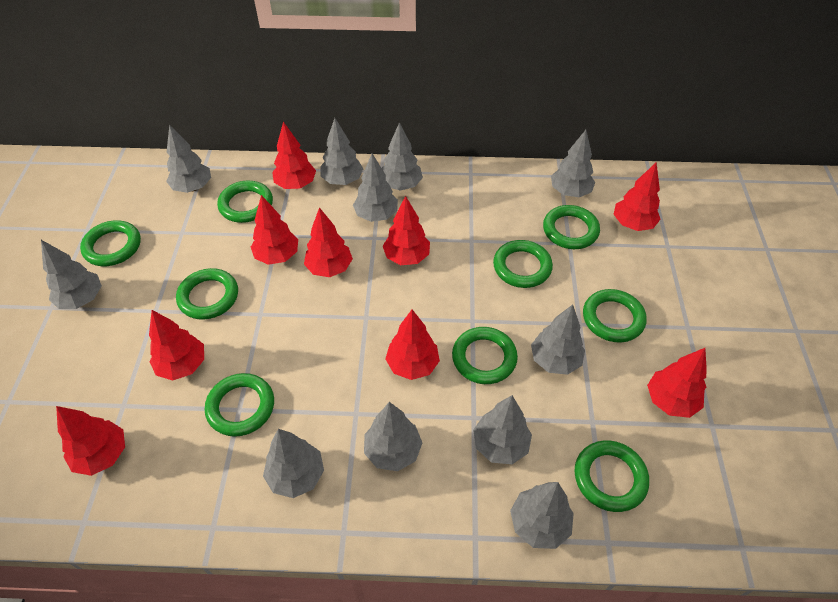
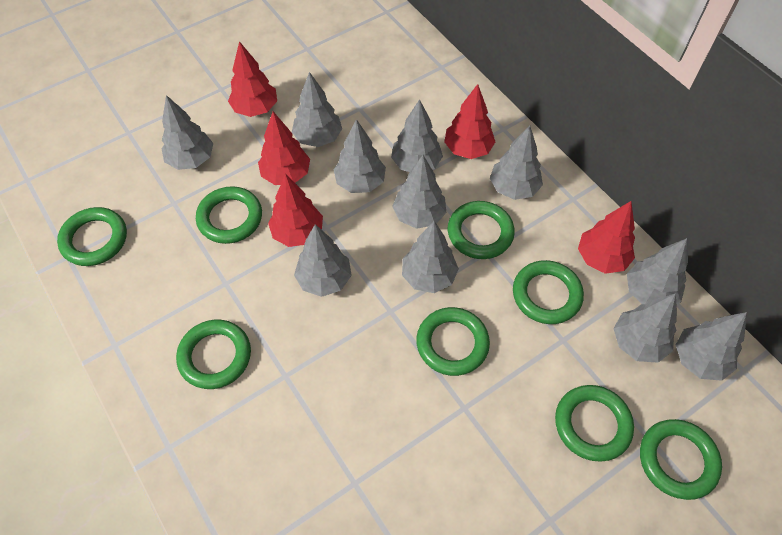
green ring: [80,220,141,266] [176,268,238,320] [205,373,274,437] [217,181,273,223] [452,327,518,384] [493,240,553,288] [543,205,600,249] [575,440,649,512] [583,289,647,342] = 9 -> [57,207,127,266] [176,320,251,389] [196,186,262,244] [416,307,490,376] [448,201,515,259] [513,260,584,324] [555,385,634,462] [640,419,722,500] = 8
red tree: [56,406,125,476] [149,310,204,381] [251,195,298,265] [272,122,316,189] [304,207,353,277] [383,196,430,265] [385,310,440,380] [613,162,660,231] [647,348,707,418] = 9 -> [228,41,277,117] [258,112,310,185] [268,173,323,247] [444,84,495,159] [578,201,635,274] = 5

